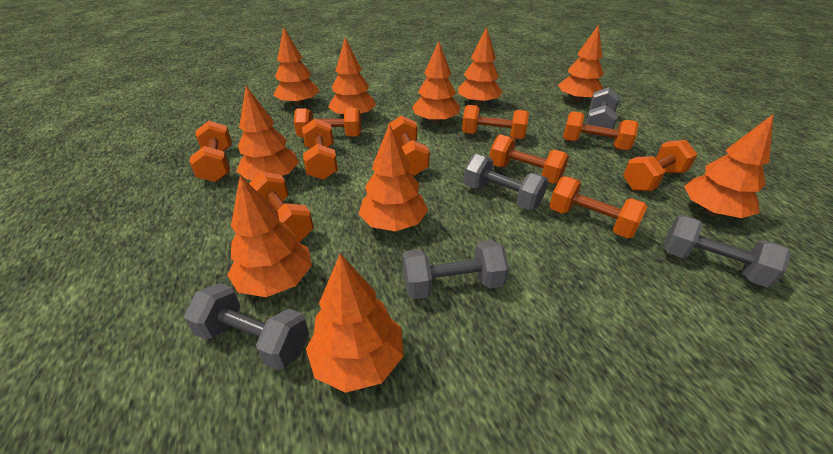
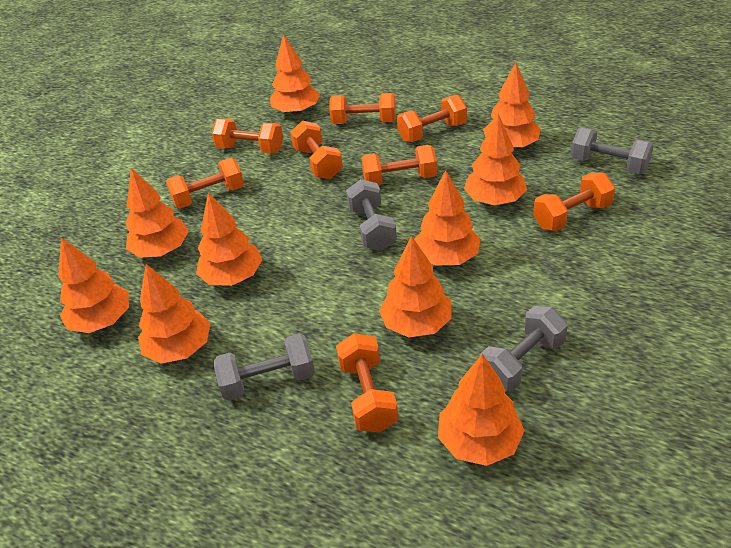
grey dumbbell: [184,283,309,371] [403,240,509,299] [464,154,548,210] [586,87,620,137] [663,215,791,287] = 5 -> [214,333,315,401] [346,179,397,251] [479,306,568,392] [571,128,654,174] = 4
orange dumbbell: [189,121,232,182] [249,172,314,243] [294,108,361,137] [302,118,338,180] [388,115,430,176] [462,105,529,139] [490,134,569,184] [549,176,647,238] [563,111,639,150] [623,140,698,191] = 10 -> [166,158,244,209] [211,119,283,153] [290,121,343,179] [329,93,396,124] [336,333,399,432] [361,145,437,186] [397,95,467,142] [533,173,615,231] = 8

